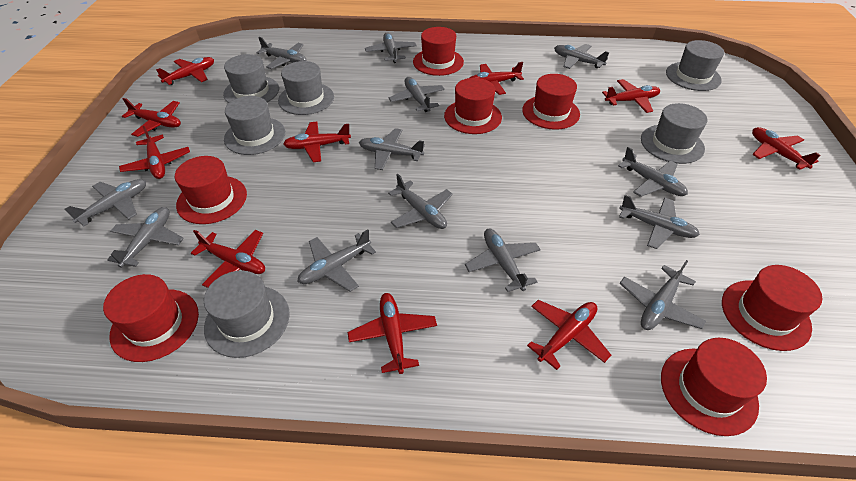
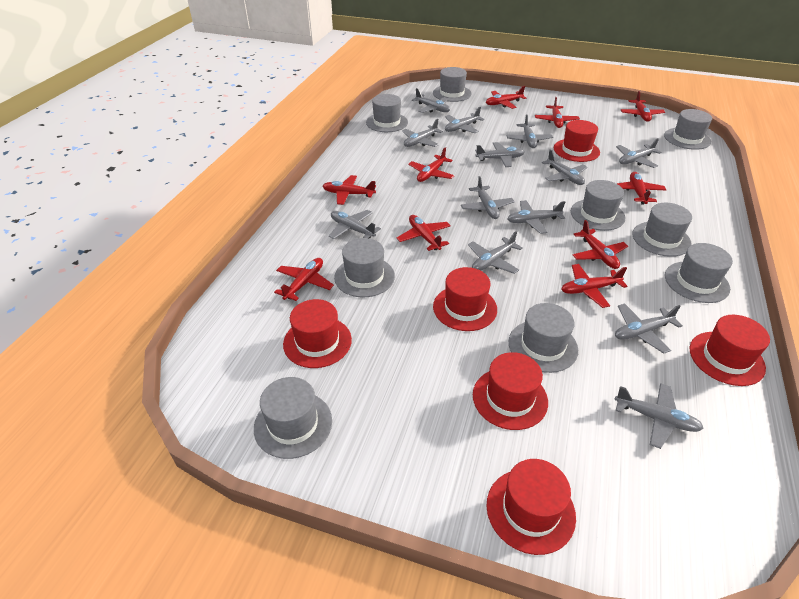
grey hat: [204,271,290,358] [223,54,279,103] [224,96,285,155] [278,61,334,115] [641,103,707,164] [666,40,724,91] = 6 -> [254,377,332,459] [334,238,395,297] [366,94,408,132] [433,67,472,102] [509,303,578,373] [571,180,625,231] [632,203,692,257] [664,109,712,150] [665,243,733,303] = 9
red hat: [103,274,199,362] [175,156,247,224] [413,27,464,76] [444,78,502,134] [522,74,580,130] [661,338,767,436] [722,265,823,351] = 7 -> [283,299,352,368] [433,267,497,331] [473,352,548,430] [486,459,576,555] [554,120,600,162] [689,315,770,386] = 6

